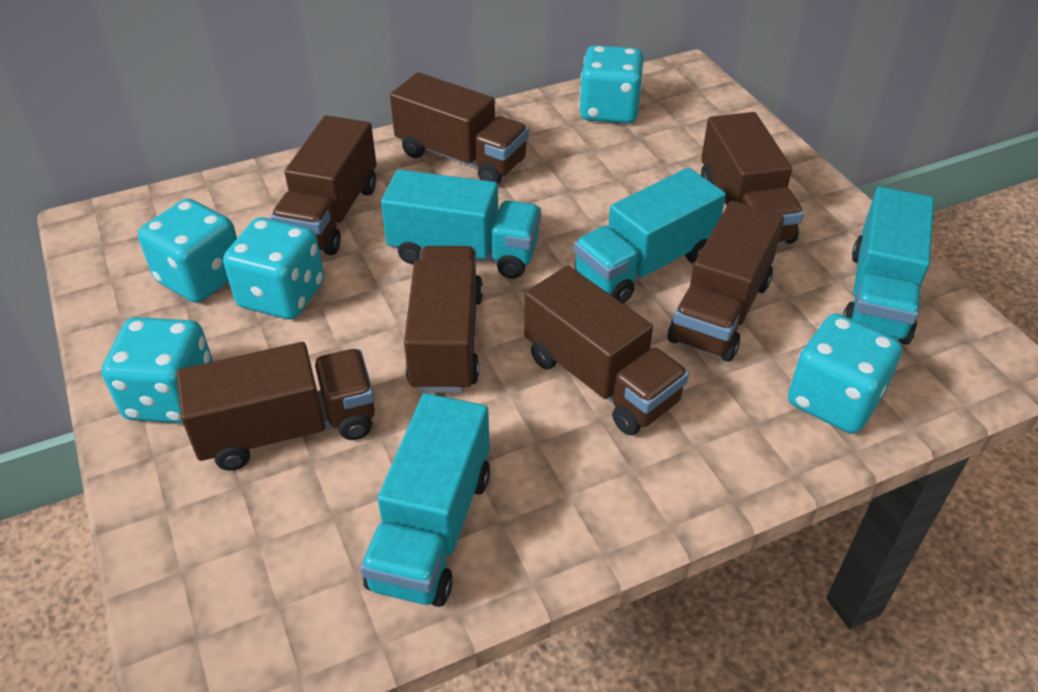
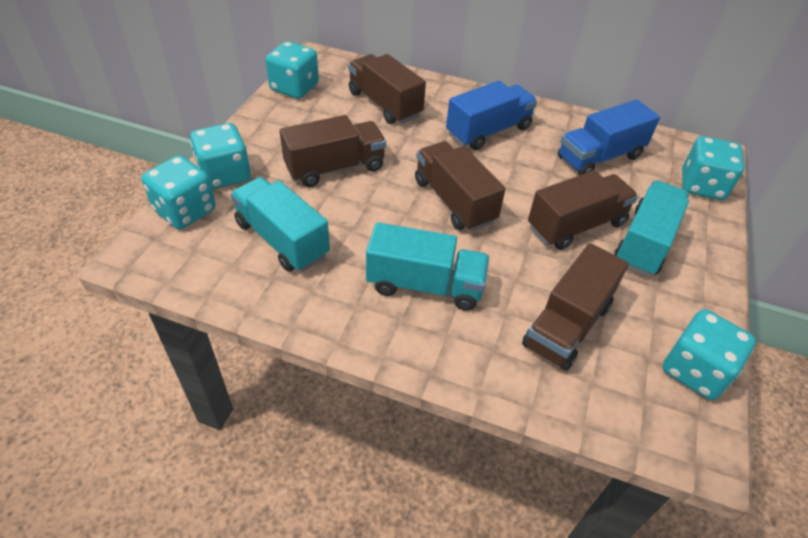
blue truck: none = 0 -> [446,81,537,150] [558,100,660,176] = 2
brown truck: [176,342,375,471] [271,115,376,255] [390,73,529,184] [404,246,483,393] [524,266,689,435] [668,201,784,362] [701,112,804,244] = 7 -> [280,115,386,187] [348,54,426,124] [415,141,505,232] [522,243,629,371] [528,170,638,250] = 5
turquoise truck: [360,393,490,607] [381,169,541,279] [574,168,726,304] [843,187,934,345] = 4 -> [230,177,330,272] [366,222,489,311] [614,180,689,276] = 3

